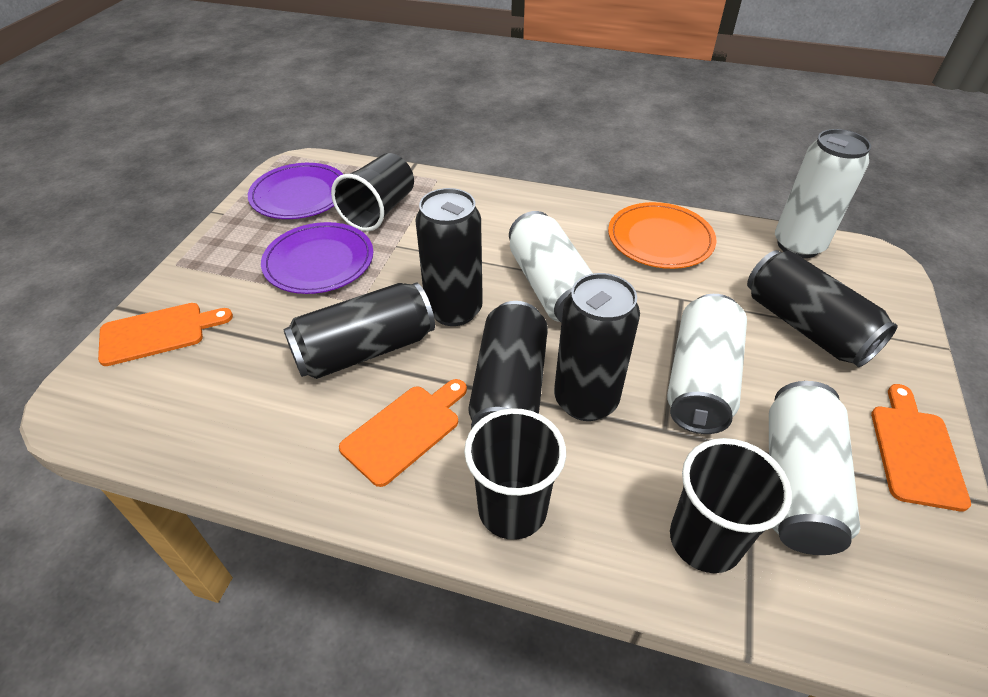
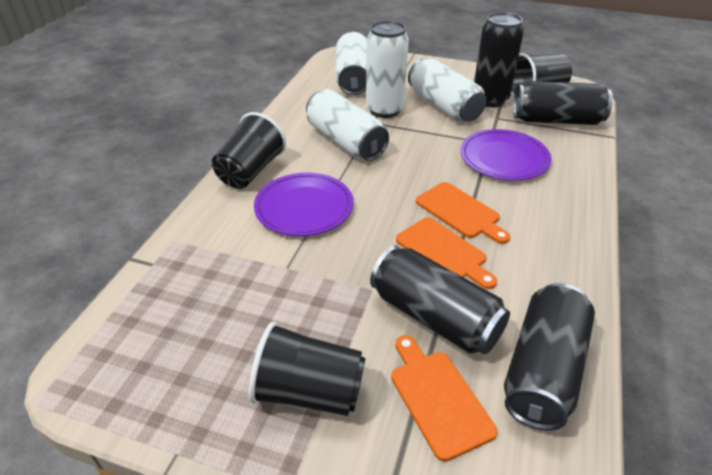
black can: [283,282,435,379] [415,188,483,326] [469,301,548,429] [554,273,640,421] [747,250,898,367] = 5 -> [370,245,510,354] [474,12,524,107] [504,283,595,430] [513,81,613,125] = 4
orange plate: [608,202,716,269] = 1 -> none = 0

